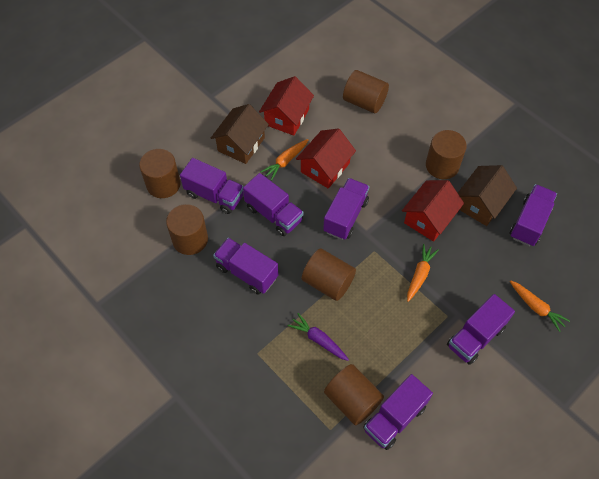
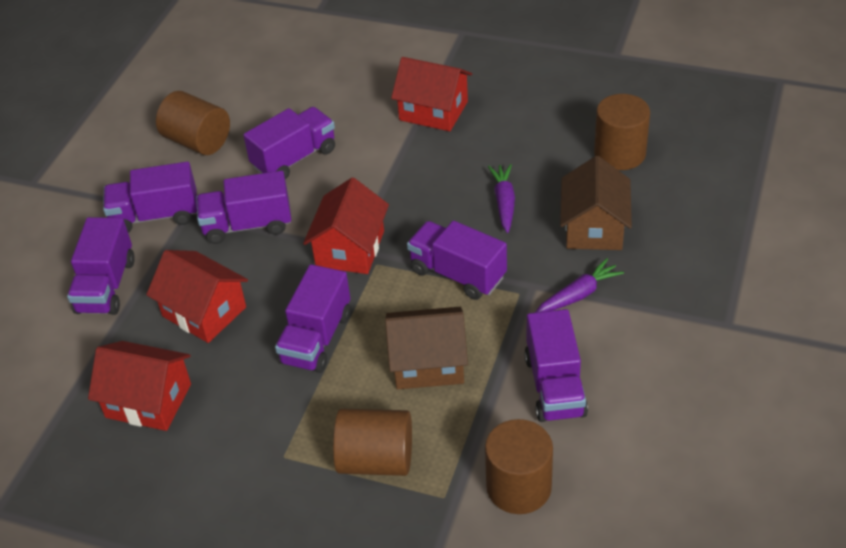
brown cylinder: [139,149,181,198] [166,204,208,255] [302,248,356,301] [324,364,384,426] [343,70,389,113] [426,130,467,179] = 6 -> [156,91,230,155] [333,409,412,476] [485,419,553,514] [594,94,650,170] = 4
orange carrot: [261,139,308,181] [407,244,439,302] [510,280,570,332] = 3 -> none = 0
purple carrot: [288,313,349,361] = 1 -> [488,164,515,233] [535,258,624,313] = 2
red house: [259,76,314,136] [296,128,356,189] [402,180,464,242] = 3 -> [88,341,191,431] [146,250,248,343] [303,178,389,274] [391,57,472,131] = 4

